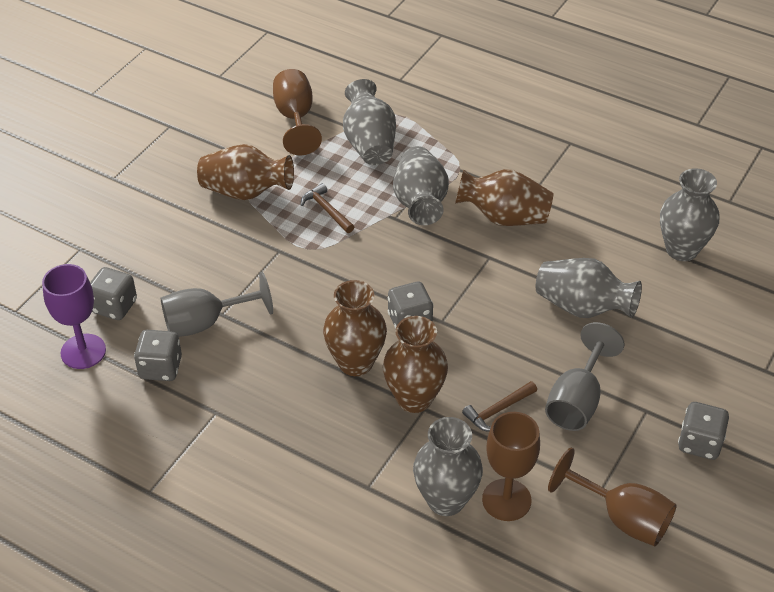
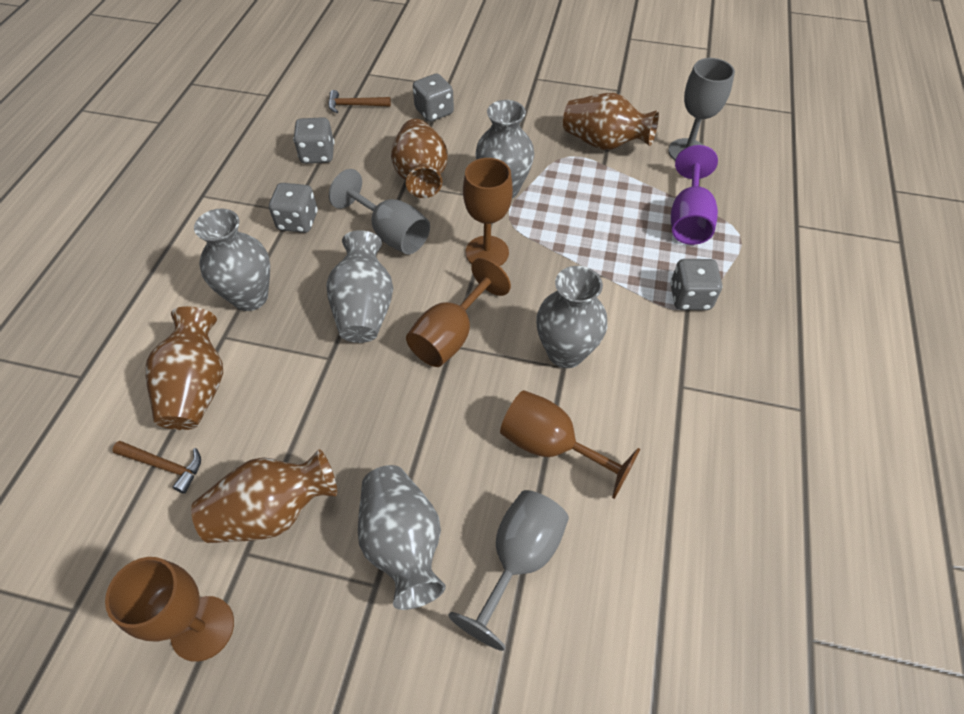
brown goblet: [273,69,322,155] [482,412,540,521] [548,447,677,546] = 3 -> [105,557,234,662] [406,258,511,367] [463,158,513,266] [500,390,640,499] = 4
grey goblet: [161,272,273,337] [545,322,625,431] = 2 -> [329,169,430,254] [448,490,569,651] [668,58,735,160] = 3

